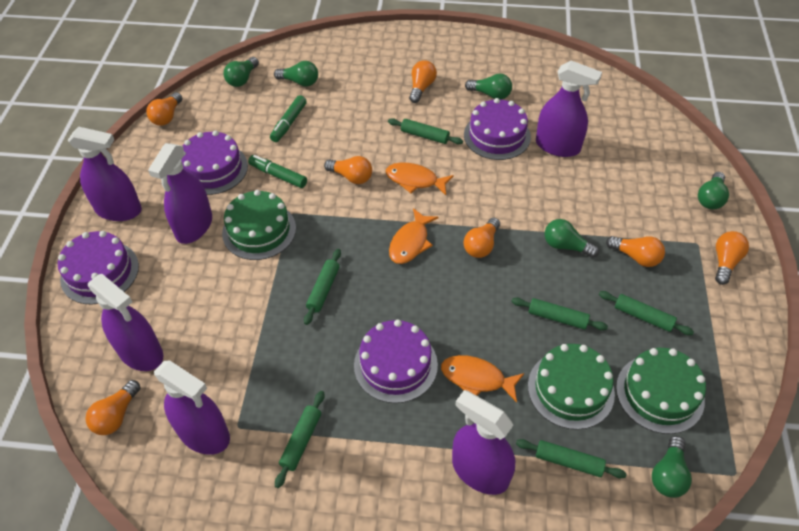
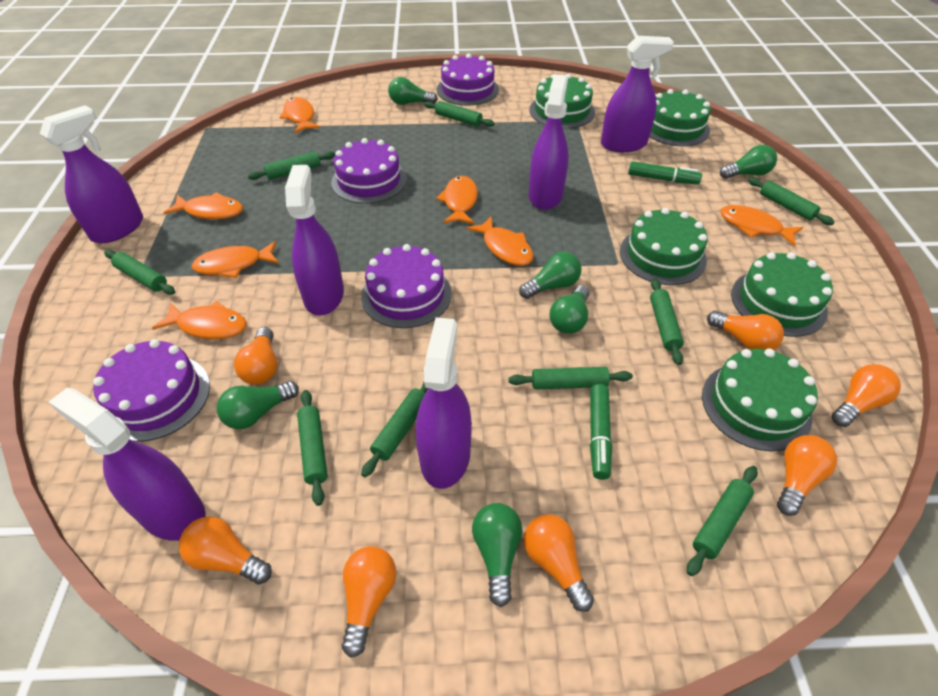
green cake: [222,190,296,260] [528,344,615,430] [616,348,706,434] = 3 -> [529,74,595,129] [620,208,707,285] [649,89,711,146] [702,348,818,452] [731,252,833,337] = 5
green rolling pin: [275,391,325,488] [304,249,341,325] [388,118,463,144] [511,298,608,330] [516,439,627,479] [599,291,694,335] = 6 -> [104,250,175,295] [248,151,335,180] [297,390,328,506] [361,382,429,477] [424,101,494,127] [508,367,633,389] [650,278,684,365] [687,466,758,576] [748,177,835,225] = 9
orange fish: [386,163,454,195] [389,208,439,264] [441,355,524,402] = 3 -> [152,301,247,339] [163,192,243,219] [191,241,279,278] [279,97,320,133] [436,176,478,224] [466,216,534,266] [720,205,803,246] = 7

